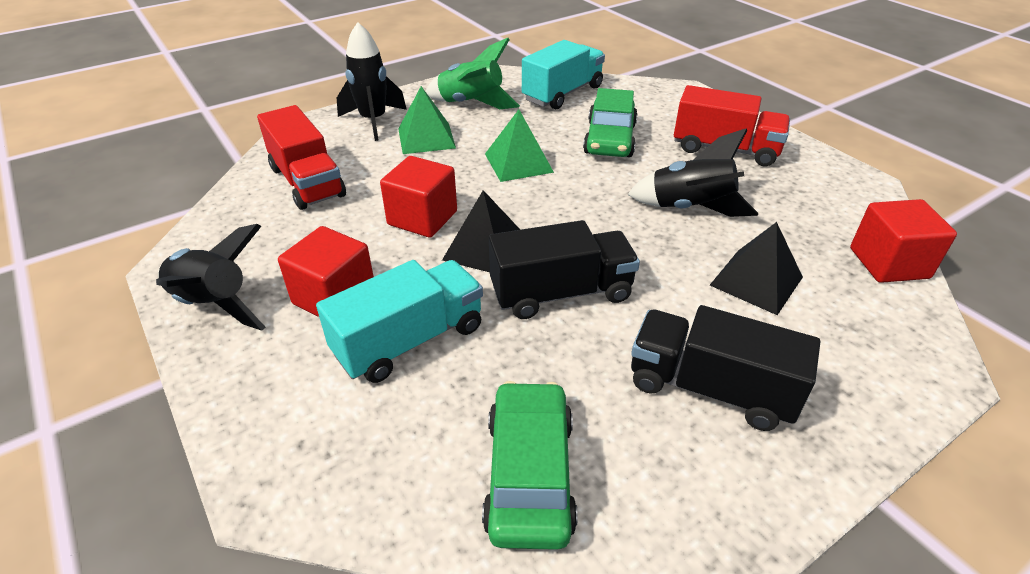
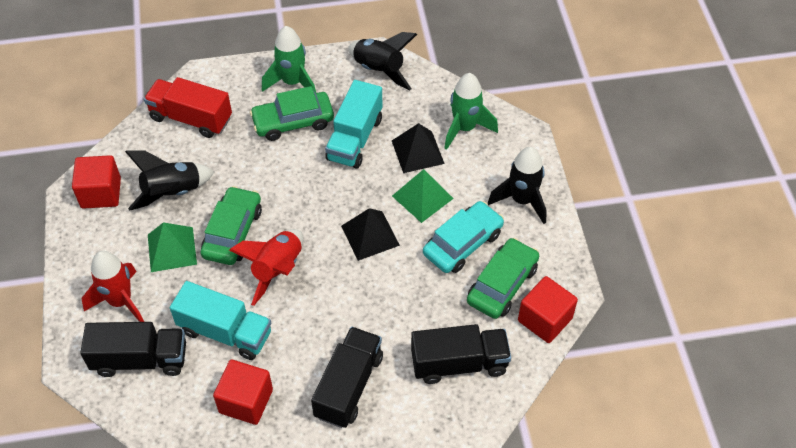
black truck: [489,220,640,319] [631,305,820,431] = 2 -> [80,322,186,377] [311,327,383,428] [411,324,511,384] = 3
green car: [482,381,578,550] [583,88,638,157] = 2 -> [201,186,262,265] [250,86,334,141] [467,238,539,319] = 3
green rocket: [426,38,520,109] = 1 -> [262,26,316,93] [444,73,498,150] = 2
red rocket: none = 0 -> [82,251,144,322] [229,229,303,306] = 2
red truck: [257,105,346,210] [674,85,790,166] = 2 -> [144,77,232,138] = 1
turquoise car: none = 0 -> [423,201,504,273] = 1

